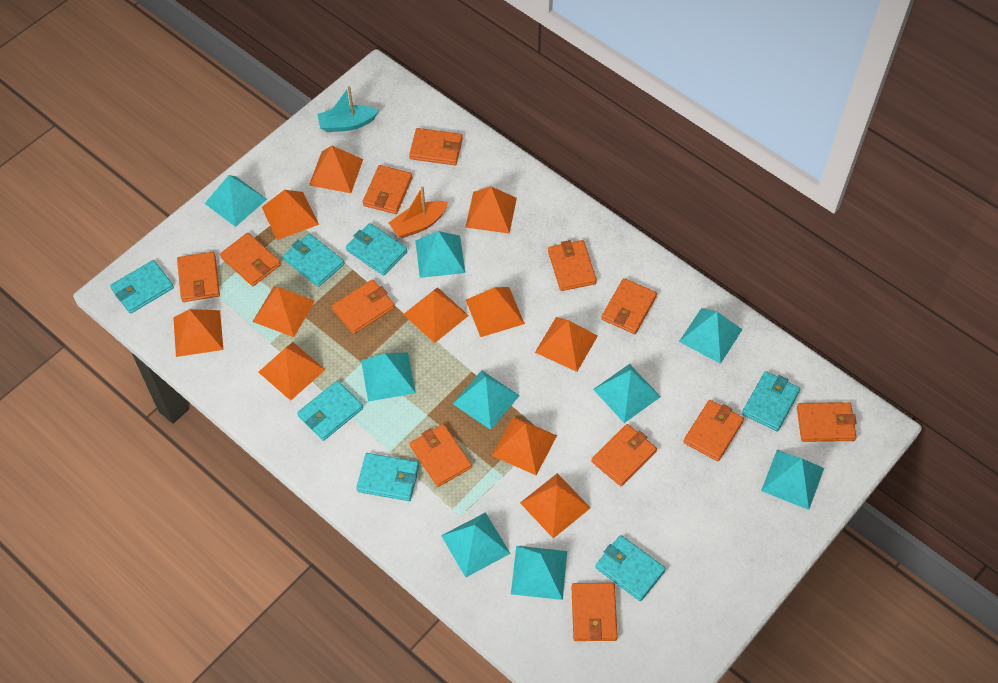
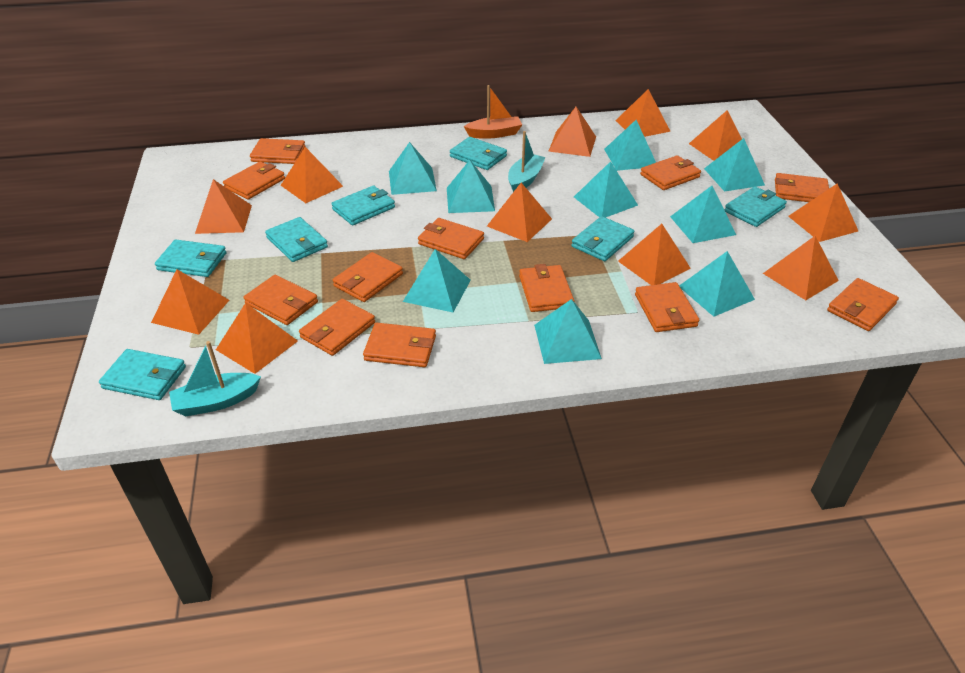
turquoise boat: [317,86,379,132] = 1 -> [169,341,261,416] [508,131,546,192] = 2

